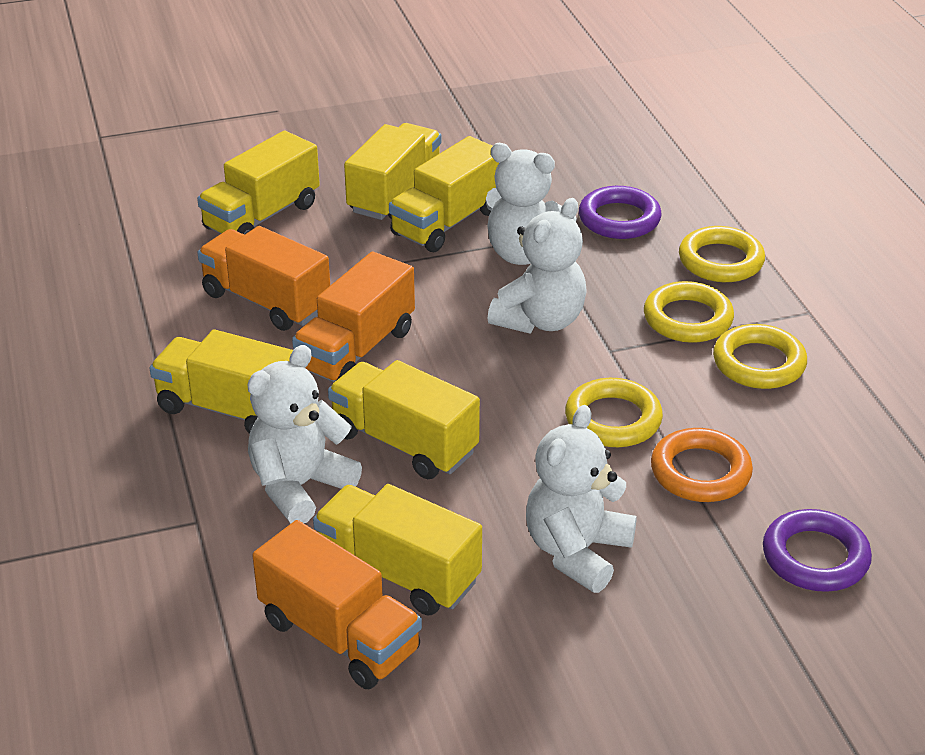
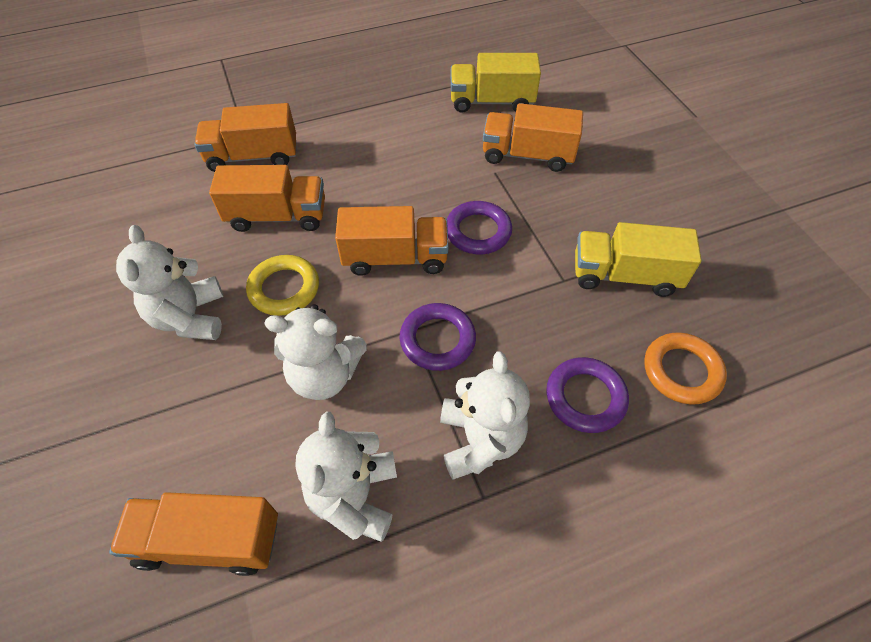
orange truck: [197,226,330,331] [252,520,422,689] [292,251,415,382] = 3 -> [109,492,278,576] [195,103,296,172] [209,165,325,232] [335,206,448,276] [483,103,583,172] = 5
purple ring: [579,186,662,239] [763,509,872,592] = 2 -> [399,303,476,371] [447,201,512,254] [546,357,629,433] = 3
yellow ring: [565,378,663,447] [644,281,734,343] [679,226,765,282] [713,324,807,389] = 4 -> [246,255,319,316] = 1
yellow truck: [150,329,293,434] [197,130,320,235] [313,484,482,615] [328,360,480,479] [344,123,441,220] [389,136,499,252] = 6 -> [451,53,541,113] [575,222,701,297] = 2

